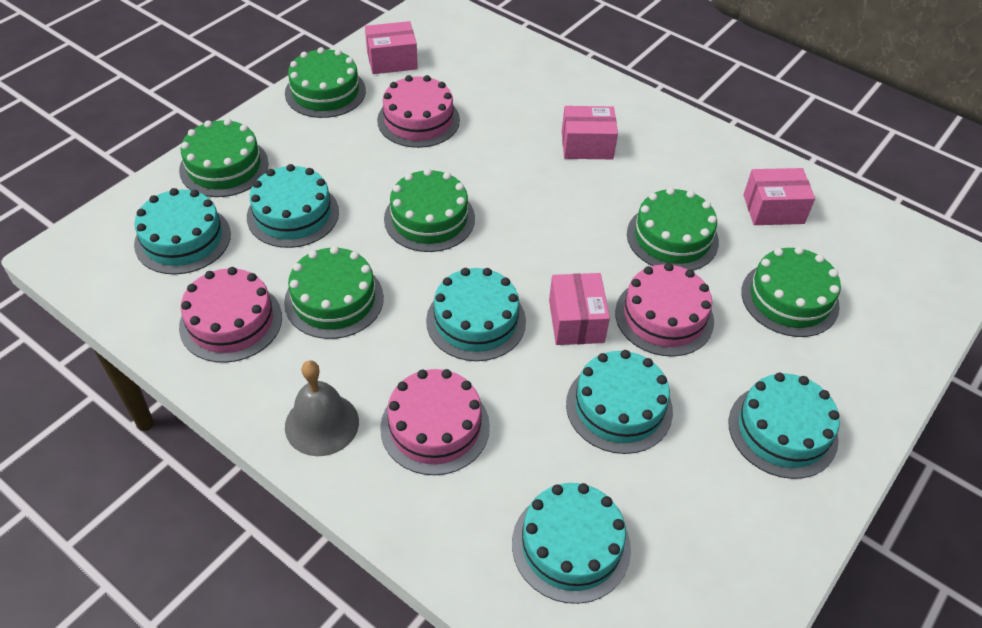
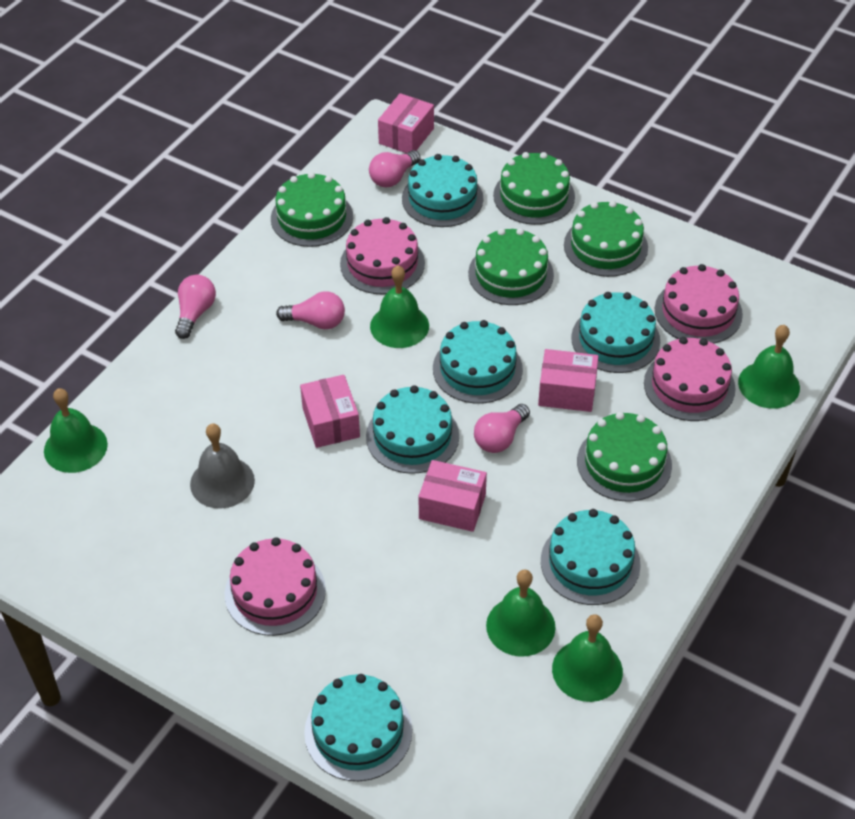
green bell: none = 0 -> [44,388,108,473] [370,265,429,348] [486,570,556,657] [552,614,623,702] [738,325,800,409] = 5
green cake: [179,119,269,197] [284,246,384,339] [285,47,366,118] [384,169,475,252] [627,187,719,271] [741,247,841,337] = 6 -> [271,172,353,247] [468,228,554,305] [493,152,575,225] [564,201,648,277] [577,412,672,502] = 5
pink light bulb: none = 0 -> [175,275,216,339] [276,291,345,329] [369,150,421,187] [474,404,530,453] = 4

